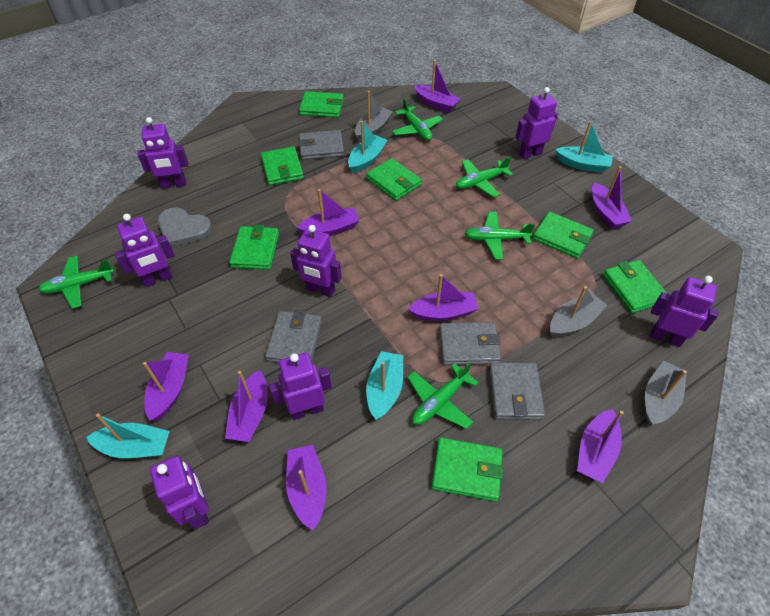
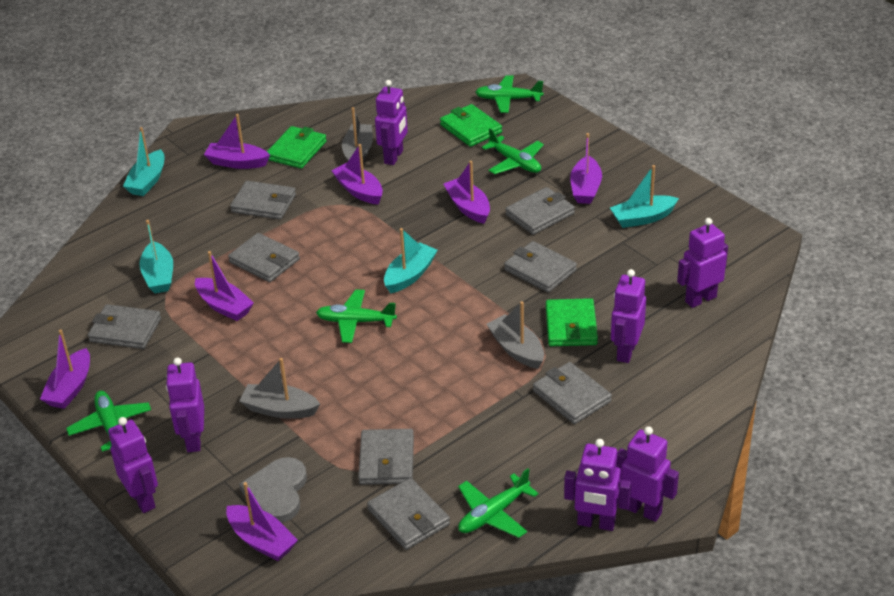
green wallet: [229,225,279,270] [261,147,304,185] [299,91,344,118] [366,158,422,201] [432,437,504,501] [532,212,594,259] [603,260,667,313] = 7 -> [267,126,327,169] [440,104,502,147] [546,298,598,346] = 3
grey wallet: [265,310,322,363] [298,130,344,160] [439,322,501,365] [489,362,545,420] = 4 -> [88,304,161,349] [228,233,300,282] [230,181,296,219] [358,429,414,485] [367,478,450,550] [504,241,577,293] [505,187,575,235] [533,362,612,424] = 8
purple boat: [143,352,189,421] [225,370,268,442] [286,445,327,530] [297,189,360,236] [408,274,478,321] [414,60,461,112] [577,409,624,483] [592,166,632,229] = 8 -> [40,330,90,409] [195,251,254,321] [204,114,270,169] [226,482,298,561] [331,144,383,204] [444,161,490,224] [570,133,602,204] = 7

